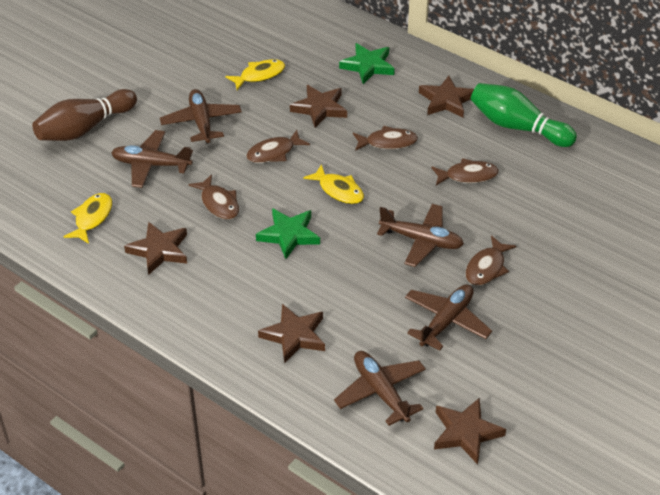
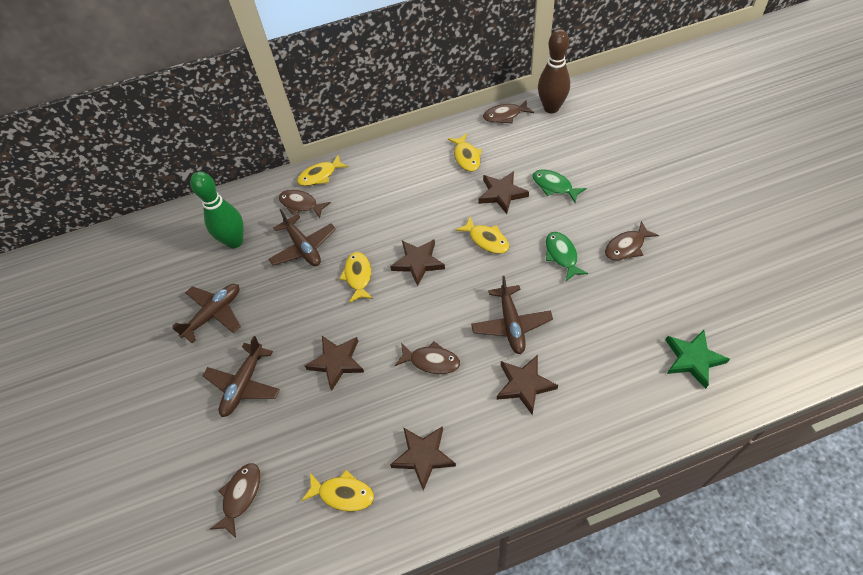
brown plane: [111,130,193,188] [160,89,242,144] [334,351,426,426] [377,204,464,267] [405,284,492,351] = 5 -> [172,284,241,343] [203,336,280,417] [268,209,336,266] [471,276,553,354] = 4
green fish: none = 0 -> [532,169,587,203] [546,232,588,281] = 2
green star: [256,208,320,259] [339,43,395,84] = 2 -> [666,330,730,389] = 1
yellow fish: [63,193,112,244] [225,59,285,90] [303,165,364,204] = 3 -> [297,155,348,186] [301,470,374,512] [339,252,373,303] [448,134,482,172] [456,217,509,254] = 5

